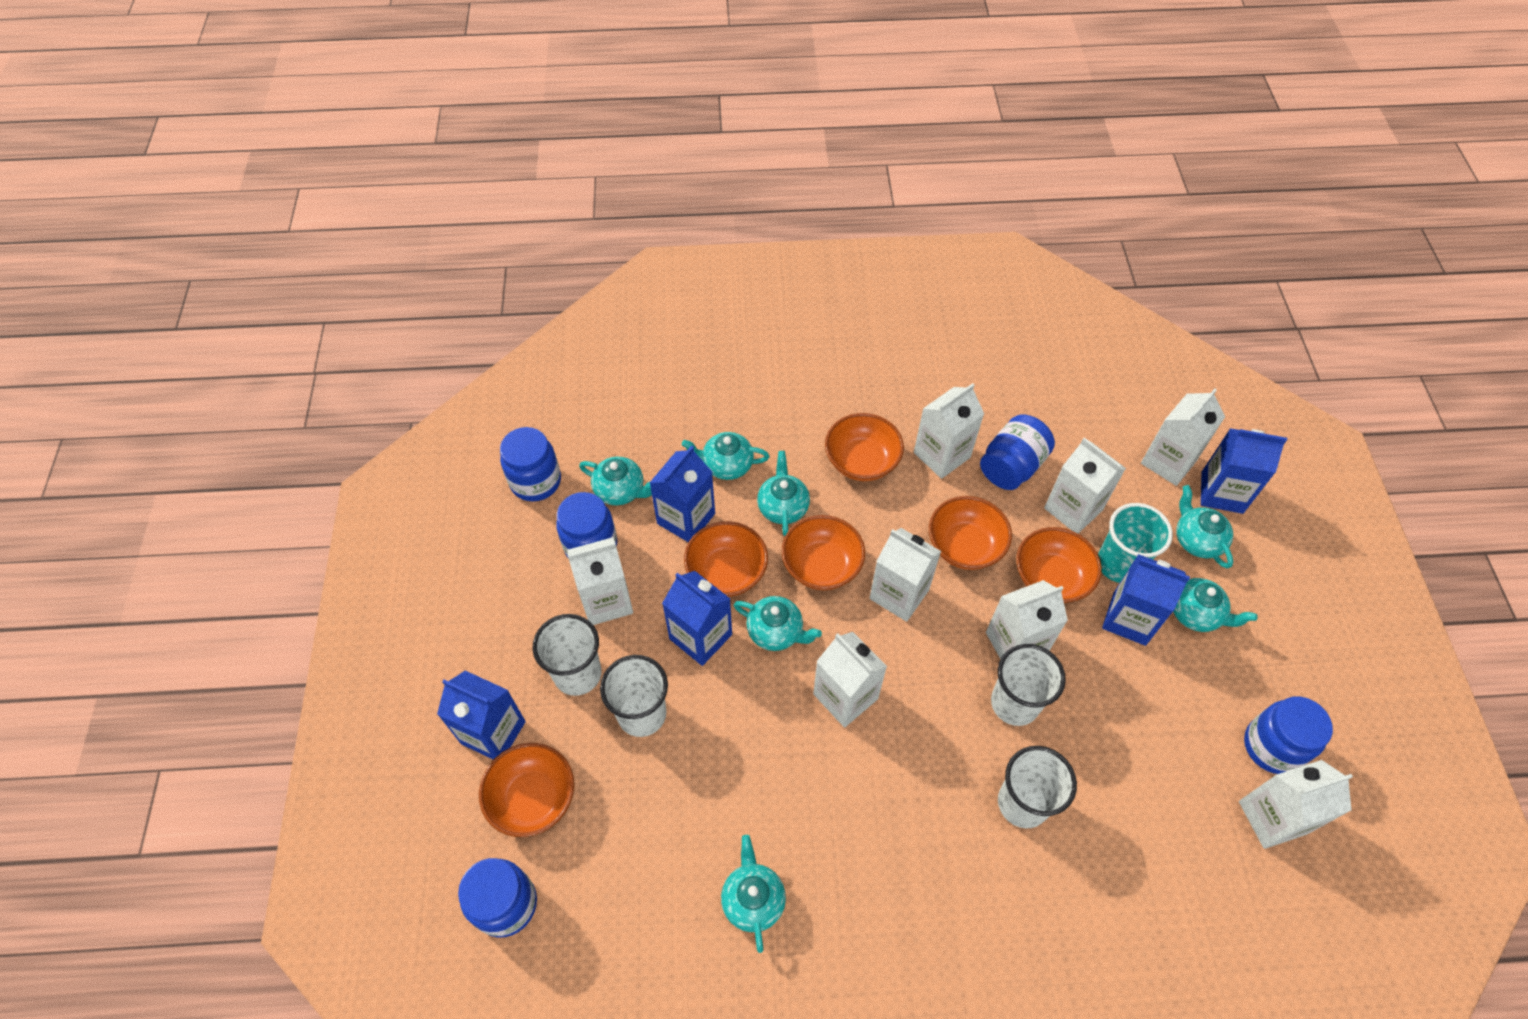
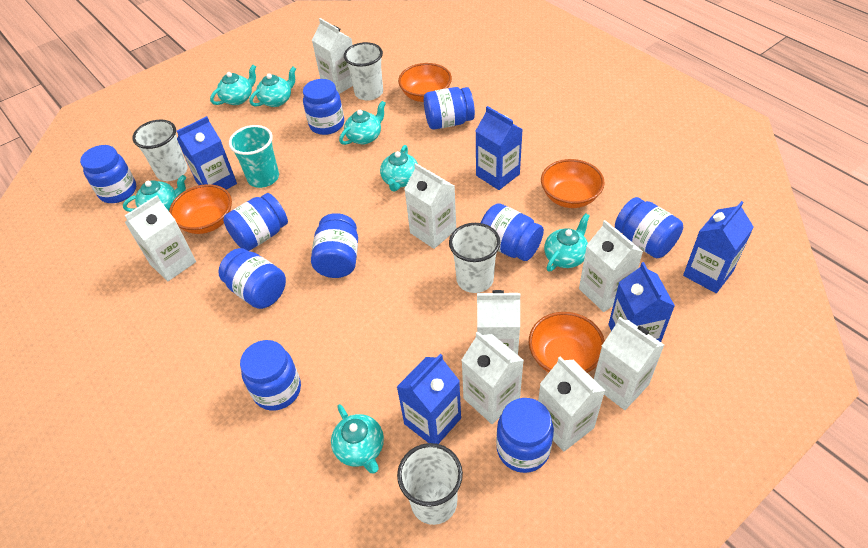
blue jar: [458,858,537,938] [500,427,561,502] [556,492,617,558] [980,414,1055,490] [1244,697,1333,774] = 5 -> [80,145,136,203] [218,248,286,309] [223,193,288,251] [240,340,301,411] [303,79,344,135] [311,213,358,278] [424,87,475,129] [481,203,544,261] [496,398,554,473] [615,197,683,258] = 10
orange bowl: [479,743,574,837] [684,521,768,597] [781,515,865,590] [825,413,904,481] [929,496,1012,570] [1016,527,1102,603] = 6 -> [169,184,232,234] [398,63,452,102] [529,312,605,373] [541,159,605,208] = 4

